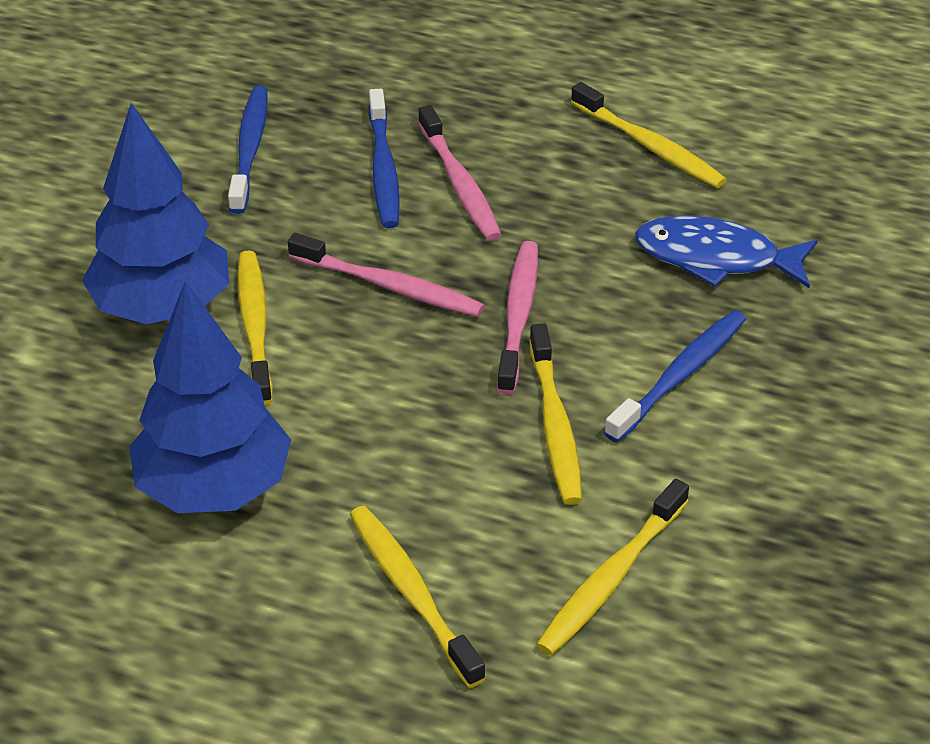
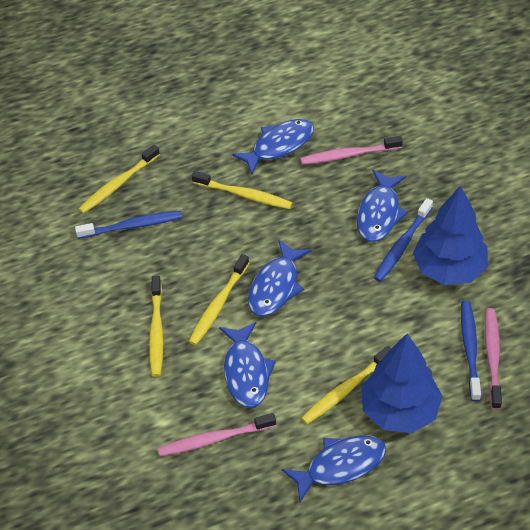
blue fish: [635,215,818,288] = 1 -> [219,322,276,408] [232,119,314,175] [248,239,311,316] [282,435,386,503] [357,170,408,242] = 5

